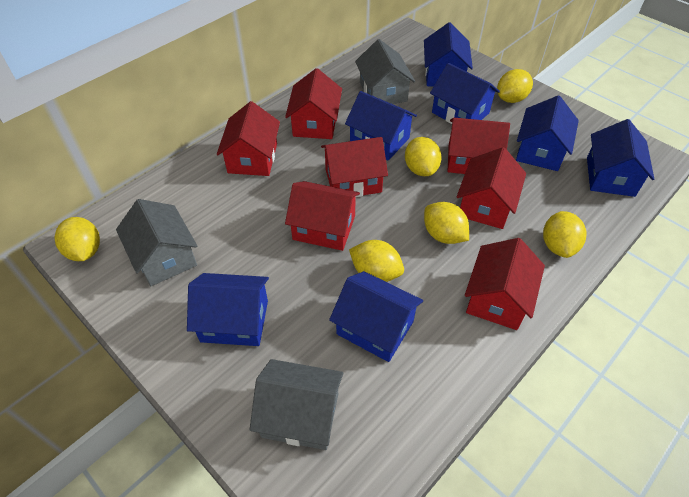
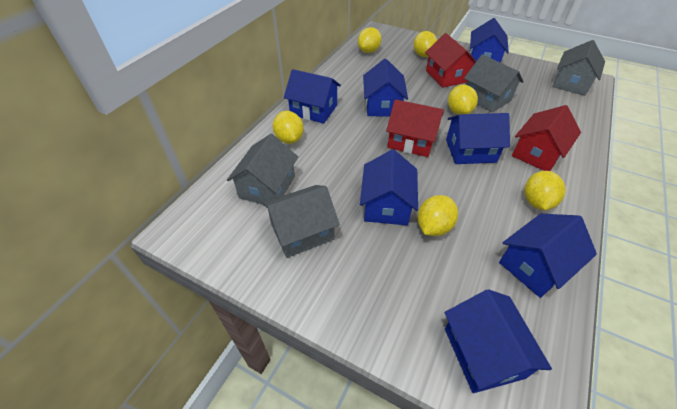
grey house: [116,199,197,286] [249,359,343,450] [355,39,415,104] = 3 -> [227,133,298,205] [262,185,340,258] [464,54,524,113] [552,40,605,96] = 4
red house: [217,101,280,176] [285,68,342,139] [285,181,360,251] [321,137,388,197] [448,118,510,174] [457,147,526,229] [465,238,545,330] = 7 -> [386,99,444,157] [425,33,476,88] [512,105,581,171] = 3

